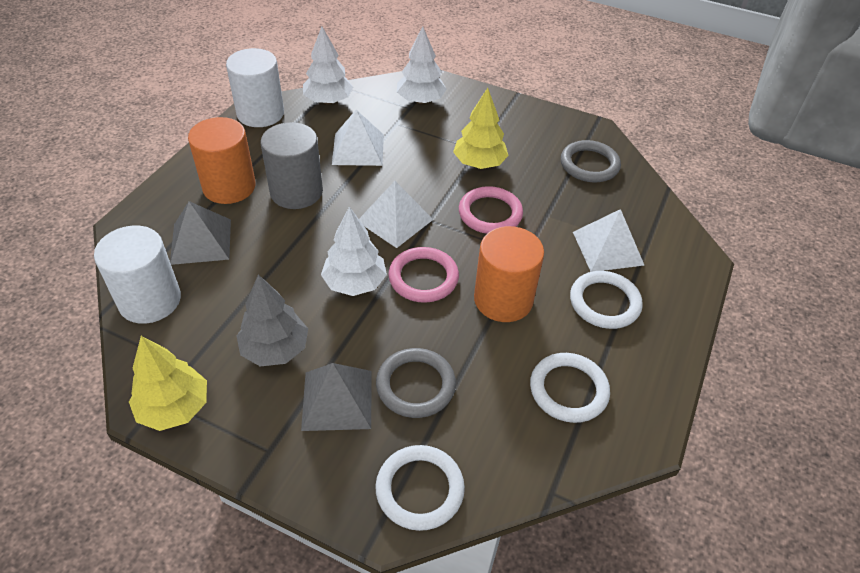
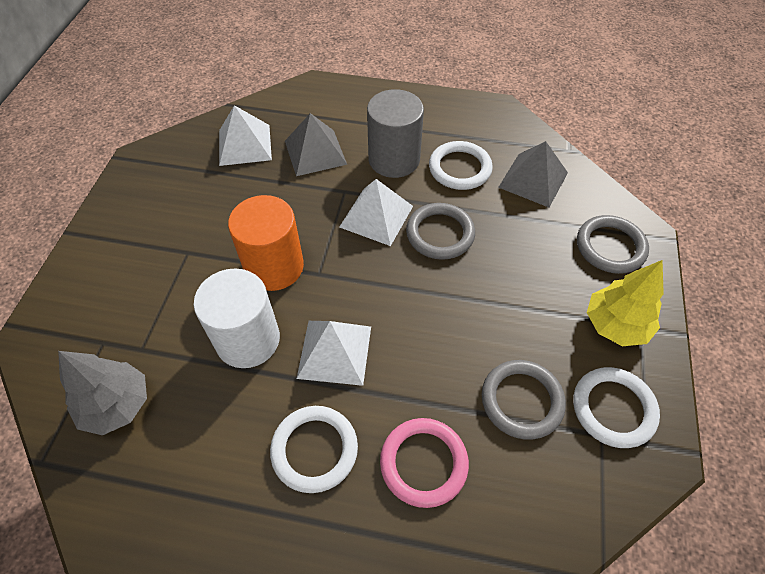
grey ring: [376,348,456,418] [561,140,621,182] = 2 -> [406,203,475,260] [482,360,566,440] [577,215,649,274] = 3
orange cylinder: [188,117,256,204] [474,226,544,322] = 2 -> [228,195,304,291] = 1
pink ring: [388,247,459,303] [459,186,523,234] = 2 -> [380,418,469,508] = 1
white cylinder: [94,225,181,324] [226,48,284,127] = 2 -> [194,268,280,368] = 1
white tree: [303,27,353,105] [321,207,387,296] [397,26,446,104] = 3 -> none = 0
yellow tree: [129,336,207,431] [453,88,509,169] = 2 -> [587,260,664,346] = 1

